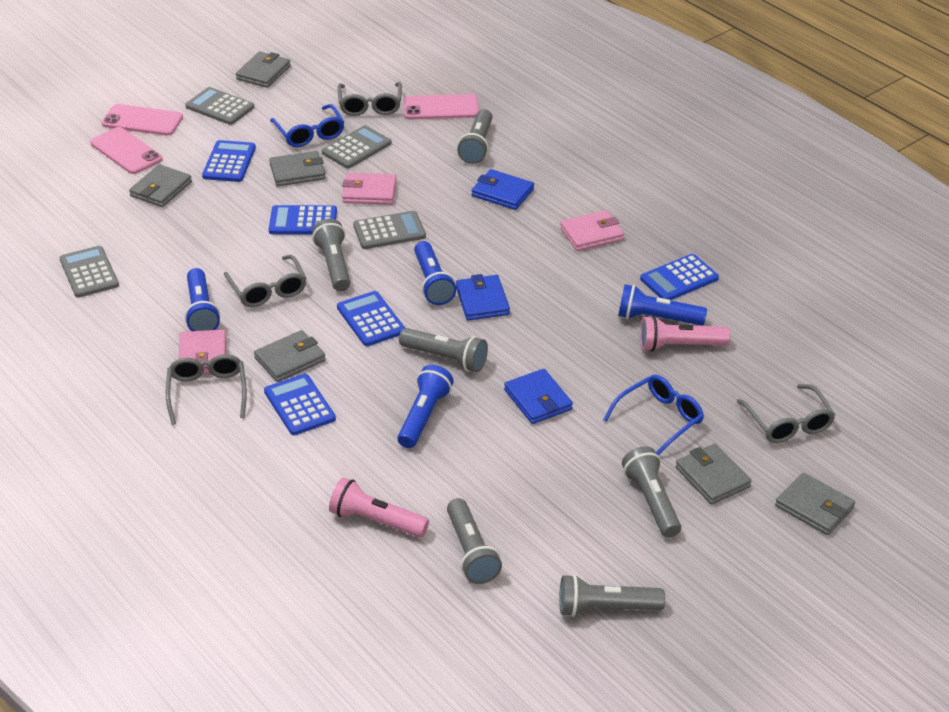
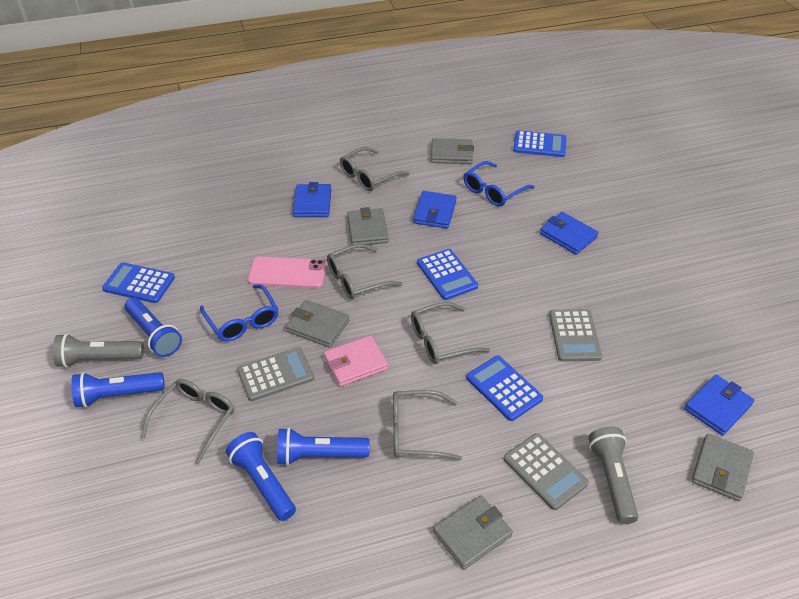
blue calculator: [202,140,256,182] [264,374,336,435] [269,205,337,235] [337,291,405,346] [640,254,719,300] = 5 -> [102,262,175,303] [417,249,478,300] [466,356,543,421] [513,130,566,157] = 4
blue wallet: [456,274,510,321] [472,169,534,210] [504,369,573,424] = 3 -> [293,182,331,217] [413,191,457,229] [540,212,598,255] [684,375,754,436] = 4
grey calculator: [60,246,119,298] [185,87,254,125] [322,125,392,169] [353,211,426,249] = 4 -> [237,347,314,401] [504,433,589,510] [549,309,602,362] = 3
grey flashlight: [312,219,350,291] [399,328,488,372] [447,498,502,584] [457,109,492,164] [559,574,665,617] [622,446,681,538] = 6 -> [53,334,144,368] [588,426,638,524] = 2
grey glasses: [166,354,247,425] [224,255,307,307] [338,82,402,116] [737,384,835,443] = 4 -> [141,379,234,464] [327,244,403,300] [340,147,410,191] [393,390,462,460] [411,302,490,364] = 5
grey wallet: [129,164,192,207] [236,51,291,88] [254,330,326,382] [269,151,325,186] [676,444,751,504] [775,473,855,535] = 6 -> [286,300,349,348] [347,207,389,245] [431,138,474,164] [433,495,513,570] [691,434,754,501] = 5
pink flashlight: [329,478,429,538] [640,316,730,352] = 2 -> none = 0
pink phone: [90,127,163,174] [102,104,183,136] [403,94,479,120] = 3 -> [247,256,326,288] = 1
pink wallet: [179,329,226,374] [342,173,397,205] [560,210,624,251] = 3 -> [324,335,388,387] = 1

